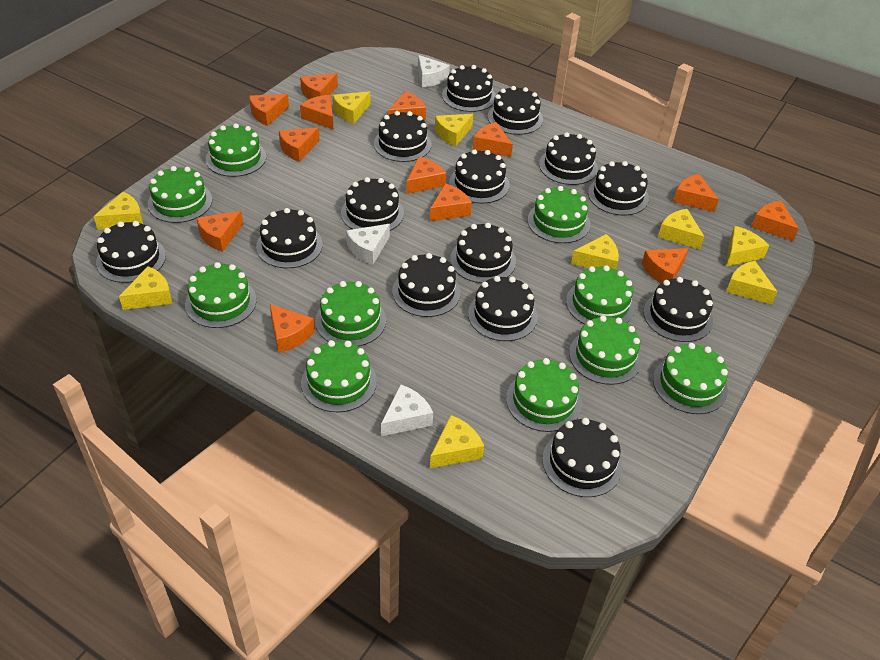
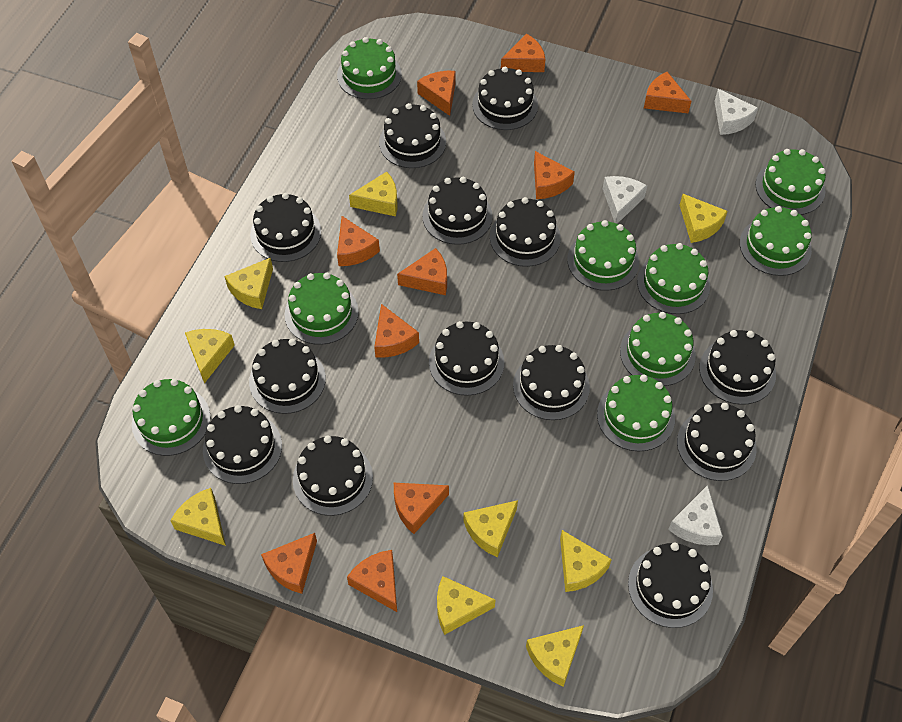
black cake: [96,221,166,283] [256,208,323,268] [341,177,404,231] [374,111,432,162] [392,253,461,317] [442,65,496,112] [449,149,510,204] [450,223,516,283] [468,276,538,341] [488,86,543,135] [539,132,598,185] [542,418,623,497] [588,161,649,215] [643,277,713,342] = 14 -> [203,405,282,484] [249,339,326,414] [250,193,321,262] [293,436,373,516] [379,103,446,168] [423,177,493,245] [429,321,504,396] [472,67,538,130] [490,197,561,267] [513,345,590,420] [628,543,713,628] [677,403,757,481] [699,330,776,405] = 13
green cake: [148,166,212,223] [185,262,257,328] [206,123,266,177] [301,340,377,412] [315,281,386,346] [506,358,582,432] [528,186,590,243] [566,265,635,325] [569,315,642,385] [653,343,728,414] = 10 -> [132,379,211,456] [285,273,359,345] [337,37,402,99] [567,220,639,291] [597,374,675,452] [620,312,696,386] [637,243,710,314] [740,206,812,276] [755,149,826,215] = 9
orange cheese: [196,211,243,252] [249,94,289,126] [270,304,315,353] [279,127,320,162] [300,73,338,99] [300,95,333,129] [388,91,426,120] [406,157,446,194] [430,183,472,221] [473,122,513,157] [642,248,689,283] [673,174,719,212] [751,201,799,241] = 13 -> [261,533,317,594] [337,216,380,266] [347,550,397,612] [374,304,419,357] [394,483,449,534] [397,248,447,295] [417,71,456,116] [501,34,545,72] [534,151,575,199] [644,72,691,113] = 10

